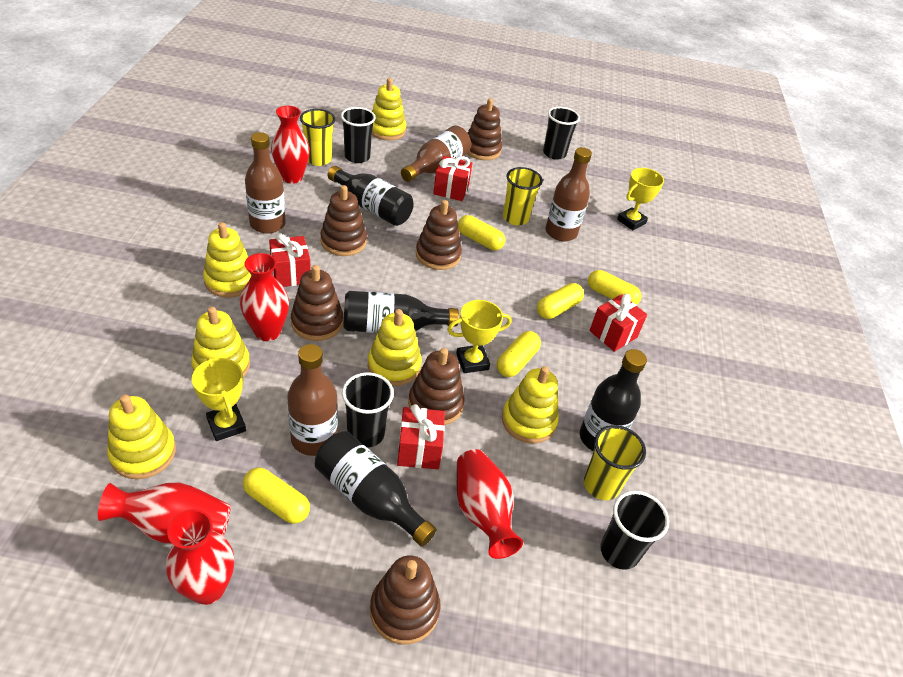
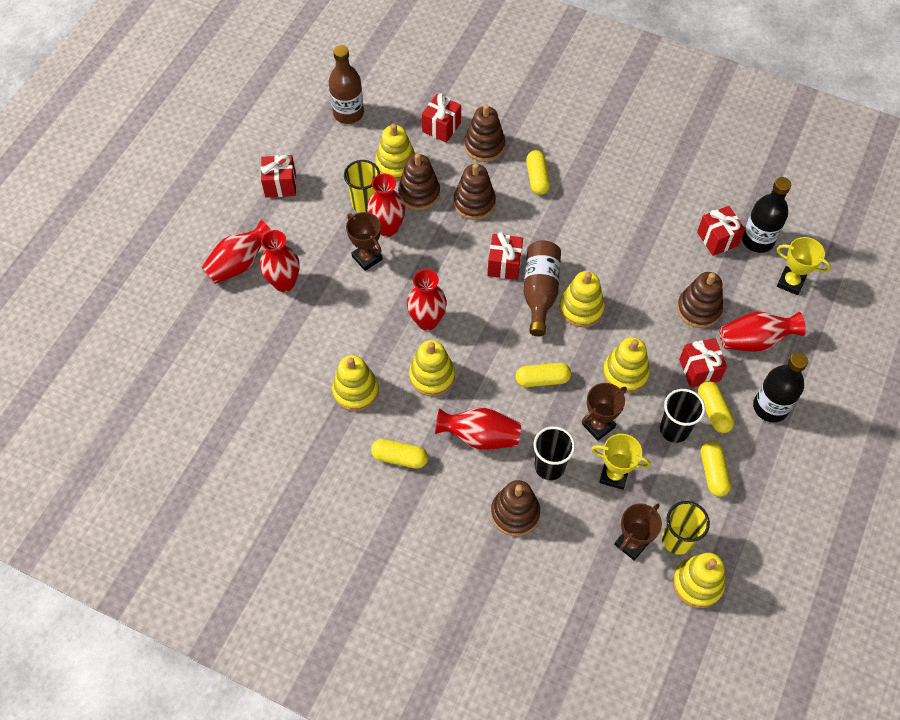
black bottle: [315,431,437,547] [328,166,413,226] [343,291,459,333] [580,349,647,451] = 4 -> [742,177,791,253] [753,352,808,423] = 2
black cup: [341,107,376,163] [342,373,394,448] [543,107,580,160] [600,491,669,570] = 4 -> [534,426,575,480] [660,389,705,443] = 2
brown bottle: [245,132,286,234] [287,344,338,456] [401,126,471,182] [545,147,592,241] = 4 -> [329,45,364,124] [523,241,561,336] = 2
brown stacking toy: [291,265,343,341] [320,185,367,256] [370,555,441,645] [408,348,465,425] [416,200,462,270] [467,98,502,160] = 6 -> [398,153,440,210] [454,163,496,220] [464,105,505,162] [491,480,540,536] [677,272,723,328] = 5
brown trophy: none = 0 -> [346,212,383,271] [582,383,627,441] [614,503,662,561] = 3
red gift: [269,233,311,287] [397,404,445,469] [433,156,472,201] [590,294,647,352] = 4 -> [261,155,296,198] [422,93,461,143] [487,232,523,280] [679,338,727,388] [697,206,745,256] = 5
red vase: [98,482,231,543] [166,509,234,605] [240,253,289,341] [271,106,310,184] [457,449,523,559] = 5 -> [201,220,271,284] [260,230,299,292] [367,174,405,237] [407,269,447,331] [435,408,521,450] [720,312,806,352] = 6
yellow cup: [300,109,336,166] [503,167,543,225] [584,425,646,500] = 3 -> [344,160,380,213] [662,501,710,555] = 2
yellow trophy: [192,357,246,441] [447,300,511,373] [617,168,664,230] = 3 -> [591,434,651,490] [777,237,831,295] = 2

